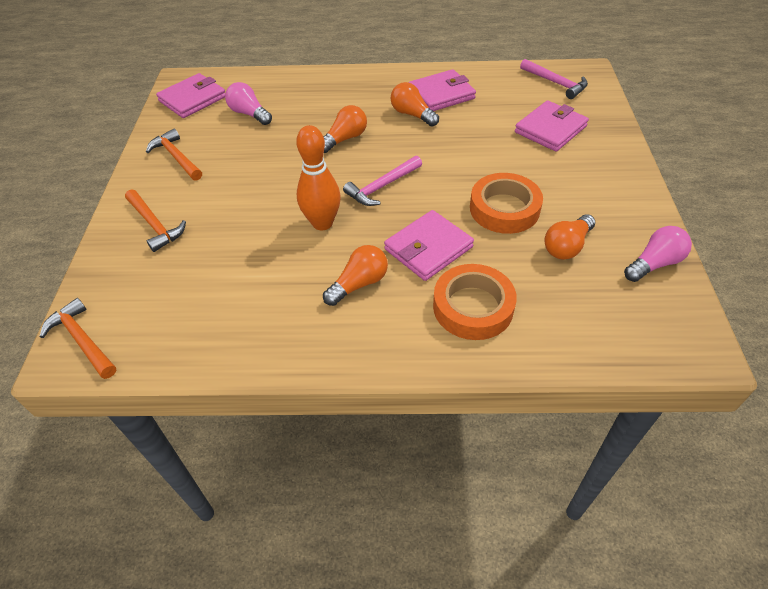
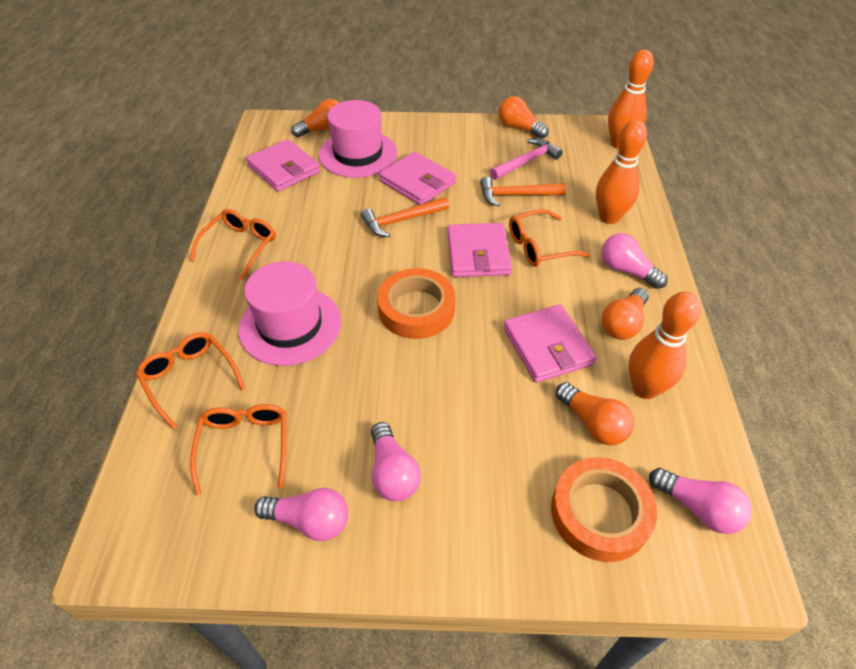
orange bowling pin: [296,125,341,231] = 1 -> [596,120,647,224] [608,50,654,149] [628,292,701,399] = 3
orange glasses: none = 0 -> [136,332,246,430] [190,209,276,280] [190,404,287,496] [509,209,590,267] = 4
orange hammer: [40,298,116,379] [125,190,186,252] [146,129,202,181] = 3 -> [361,197,449,237] [480,176,566,207] = 2
pink hammer: [343,156,422,206] [520,59,588,99] = 2 -> [490,139,563,180] = 1
pink hat: none = 0 -> [239,261,341,366] [319,100,397,178] = 2
pink light bulb: [225,82,272,125] [624,226,692,282] = 2 -> [254,488,348,541] [371,422,421,501] [601,233,668,289] [649,468,752,534] = 4

